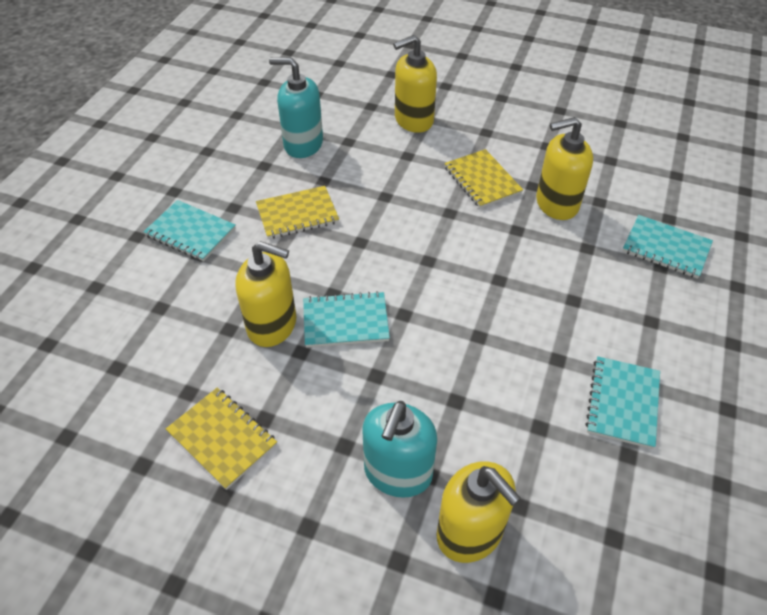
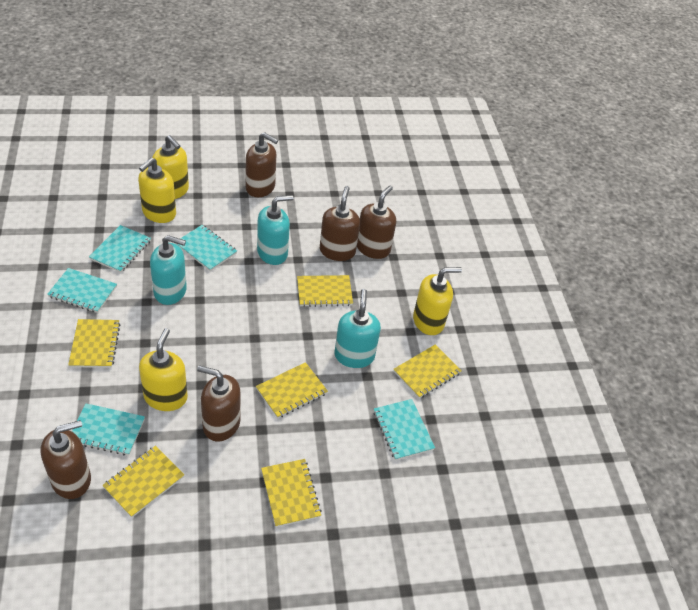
brown soap dispenser: none = 0 -> [41,420,91,499] [197,365,241,441] [246,132,278,197] [320,186,360,261] [357,185,396,259] = 5
turquoise notebook: [143,200,236,262] [303,291,390,348] [585,356,660,449] [623,215,713,279] = 4 -> [47,268,117,313] [72,403,145,455] [89,225,151,273] [175,225,237,271] [374,399,435,460] = 5
turquoise soap dispenser: [269,57,323,158] [362,401,437,498] = 2 -> [150,235,187,305] [257,195,294,265] [334,289,381,368] = 3
yellow notebook: [166,388,277,490] [256,186,339,239] [444,149,523,208] = 3 -> [68,319,121,368] [102,446,184,518] [256,362,328,418] [261,459,321,527] [297,275,353,307] [393,344,462,398] = 6

